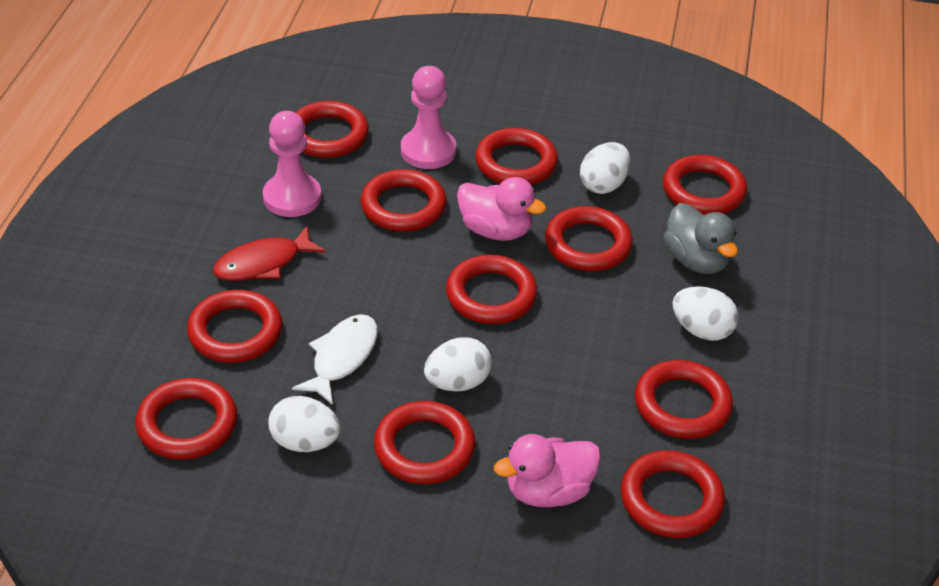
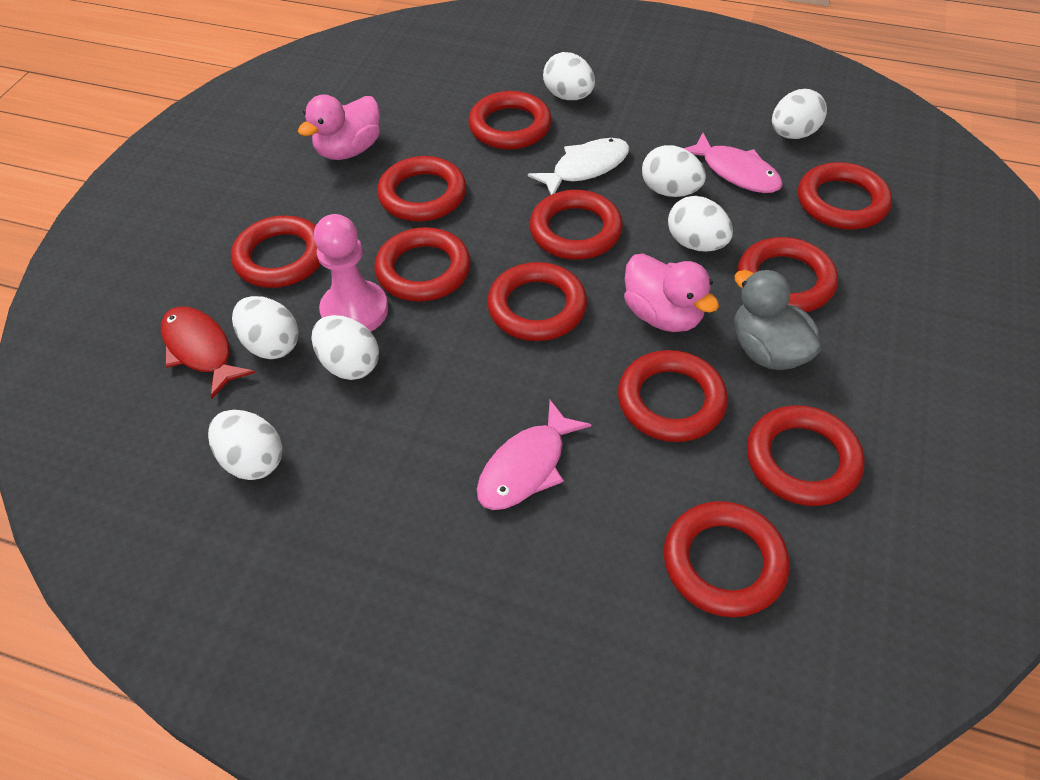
pink fish: none = 0 -> [477,400,591,510] [683,133,783,193] = 2
pink pawn: [263,111,321,217] [401,66,456,169] = 2 -> [314,214,388,332] = 1
white egg: [268,396,340,452] [424,337,492,391] [580,142,630,194] [672,286,738,341] = 4 -> [208,410,283,480] [232,296,299,359] [311,315,379,380] [543,52,595,100] [642,145,706,197] [668,196,733,252] [772,89,827,139] = 7

